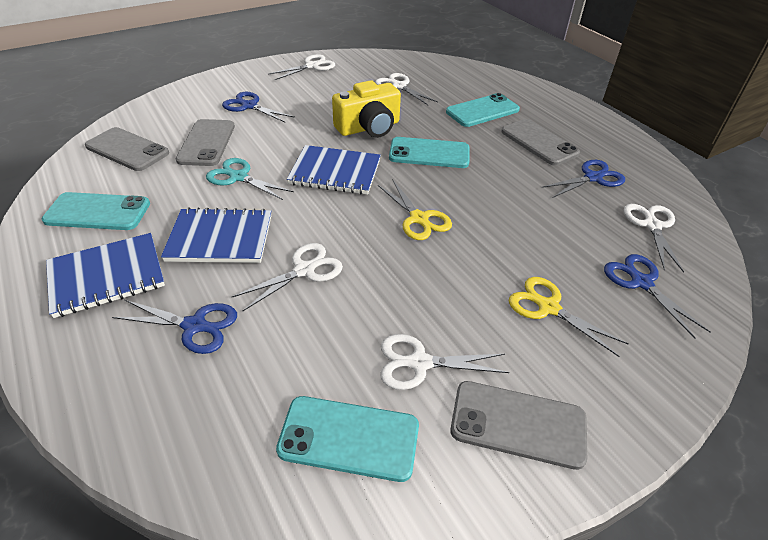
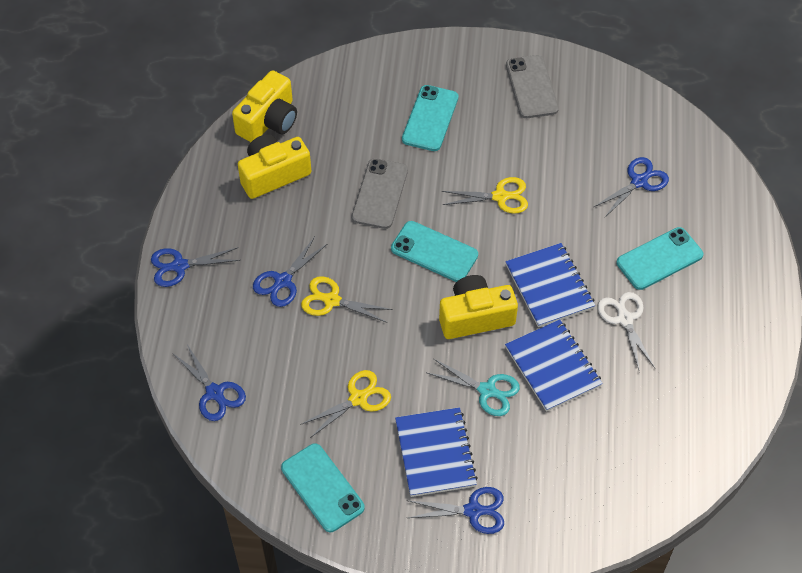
blue scissors: [112,300,237,354] [222,92,295,122] [542,160,625,198] [604,254,711,339] = 4 -> [151,247,241,287] [174,345,246,421] [253,237,327,307] [408,487,504,534] [594,157,669,217] = 5
grey phone: [85,127,169,171] [176,119,235,166] [450,381,587,470] [501,119,580,166] = 4 -> [352,158,408,229] [506,55,559,118] = 2
white scissors: [232,243,343,311] [268,54,336,80] [375,73,438,105] [380,334,509,390] [623,204,684,273] = 5 -> [598,292,656,372] = 1
yellow camera: [332,80,401,138] = 1 -> [232,70,297,142] [238,135,311,199] [439,275,518,339] = 3
yellow scissors: [378,179,452,240] [509,277,629,357] = 2 -> [300,370,391,438] [301,276,393,323] [442,177,528,214] = 3

